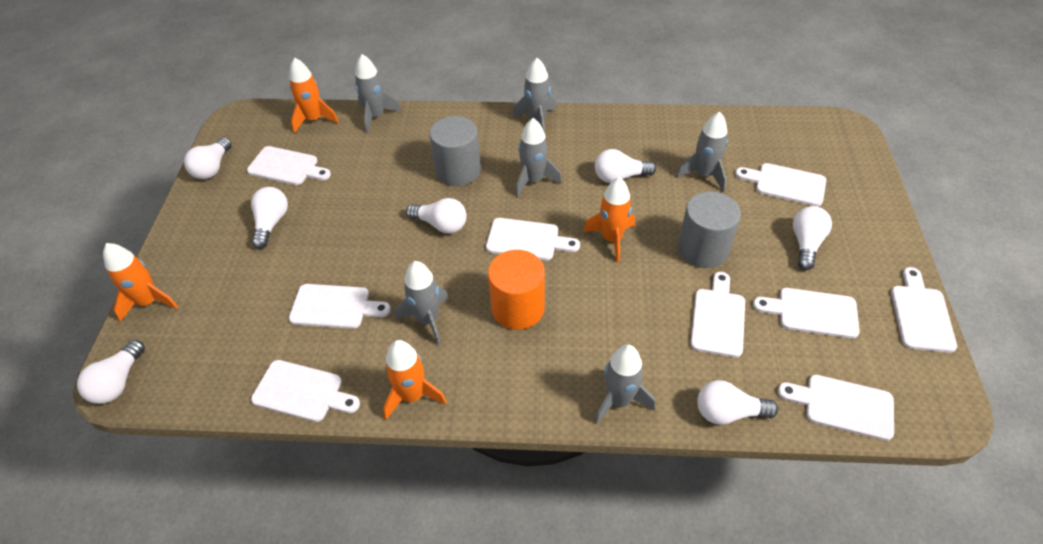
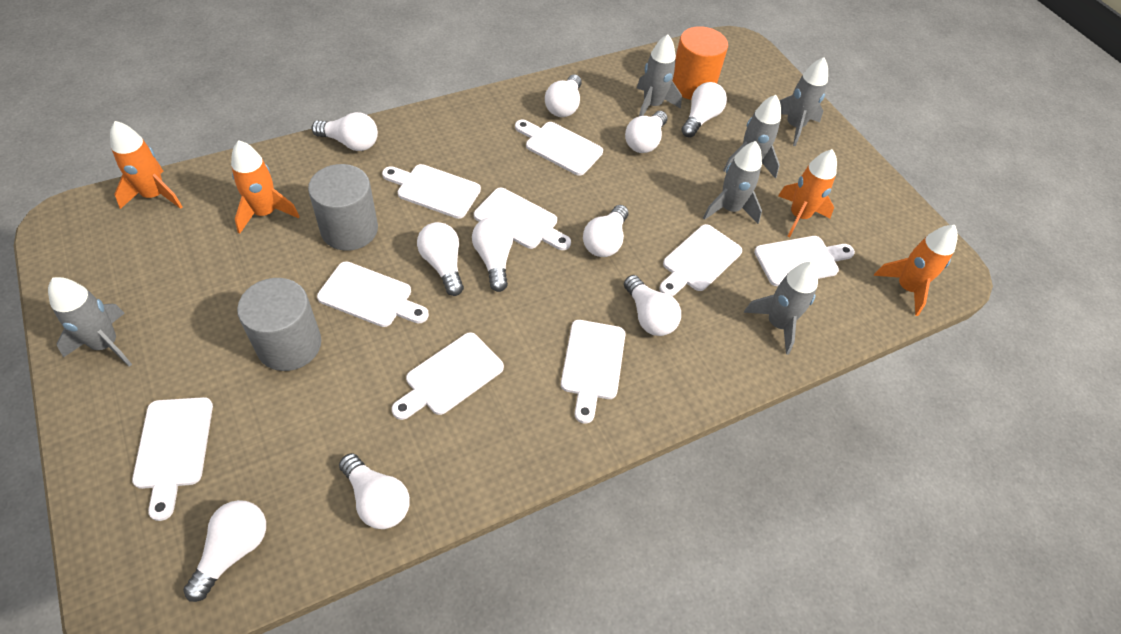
white light bulb: [77,340,145,404] [184,137,232,179] [251,187,288,249] [406,198,467,234] [595,149,656,183] [697,380,778,425] [793,206,832,270] = 7 -> [183,500,266,602] [311,112,378,151] [339,453,410,529] [417,222,464,296] [472,217,513,292] [545,74,582,117] [583,205,628,257] [624,275,681,336] [625,111,667,153] [681,82,727,137] = 10

